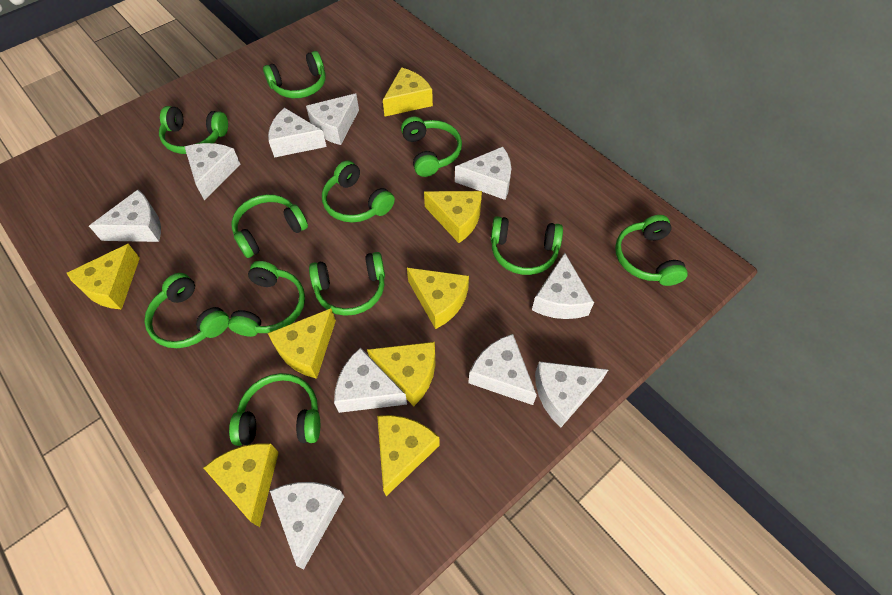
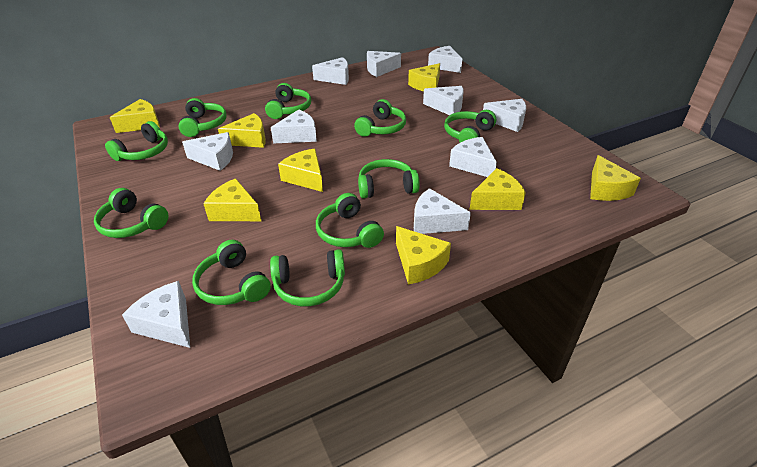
green headphones: [144,273,229,348] [159,106,228,154] [228,261,305,337] [229,373,320,446] [232,194,308,258] [263,51,326,98] [309,252,385,316] [322,160,395,223] [401,116,462,177] [491,216,563,275] [615,215,688,286] = 11 -> [94,188,169,238] [105,121,168,161] [178,98,227,137] [192,240,271,305] [265,83,311,119] [270,249,345,306] [316,193,384,248] [354,99,406,137] [358,159,420,199] [444,110,496,143] = 10

